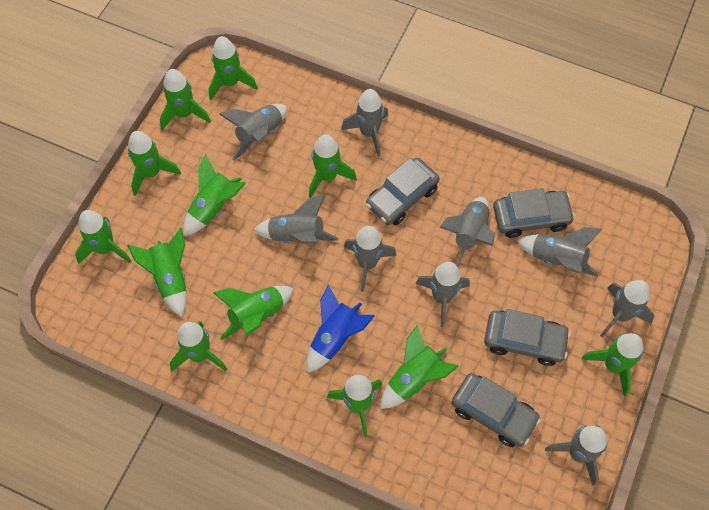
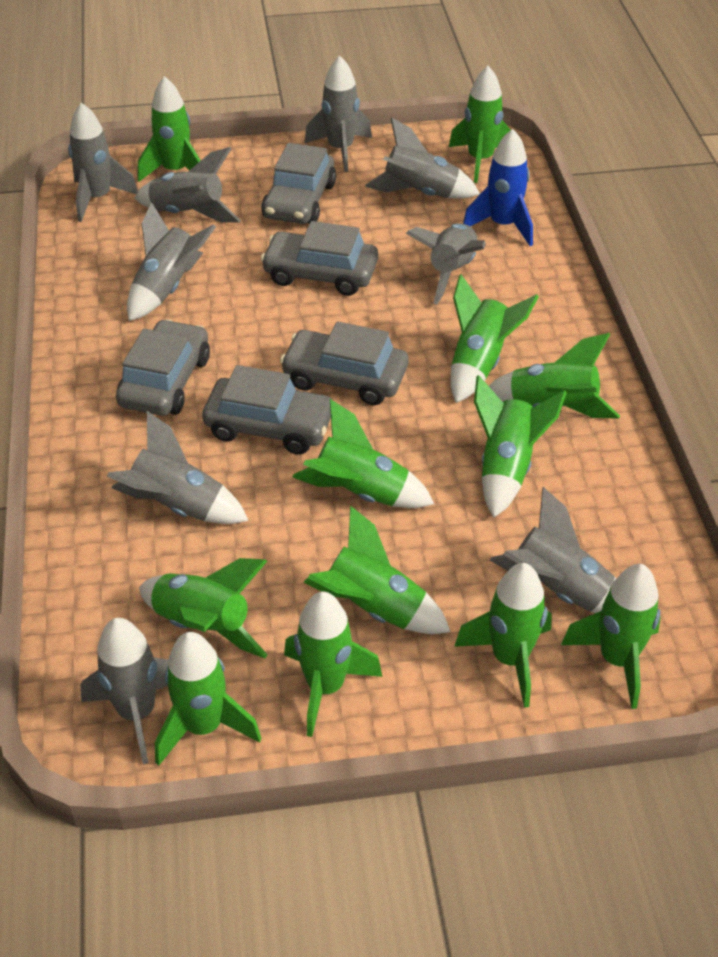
grey car: [366,158,440,225] [452,373,541,447] [484,309,571,366] [493,188,575,238] = 4 -> [116,319,210,416] [202,365,332,455] [261,143,336,224] [261,221,378,296] [280,321,408,405] = 5

